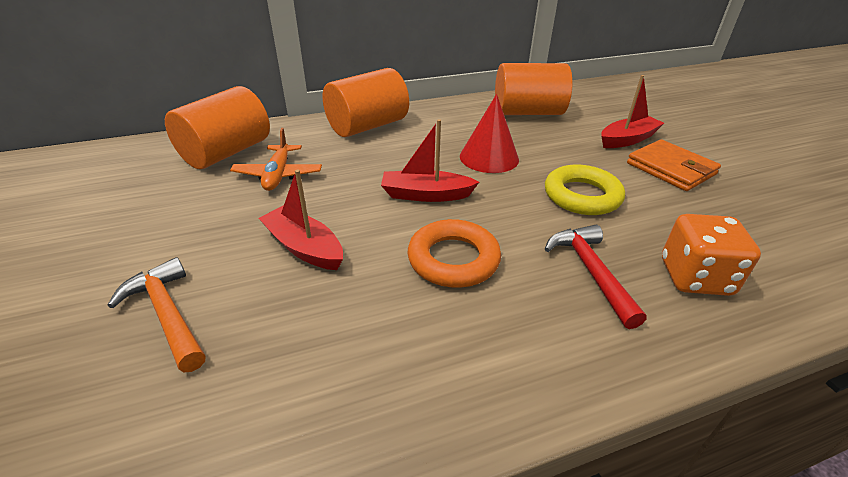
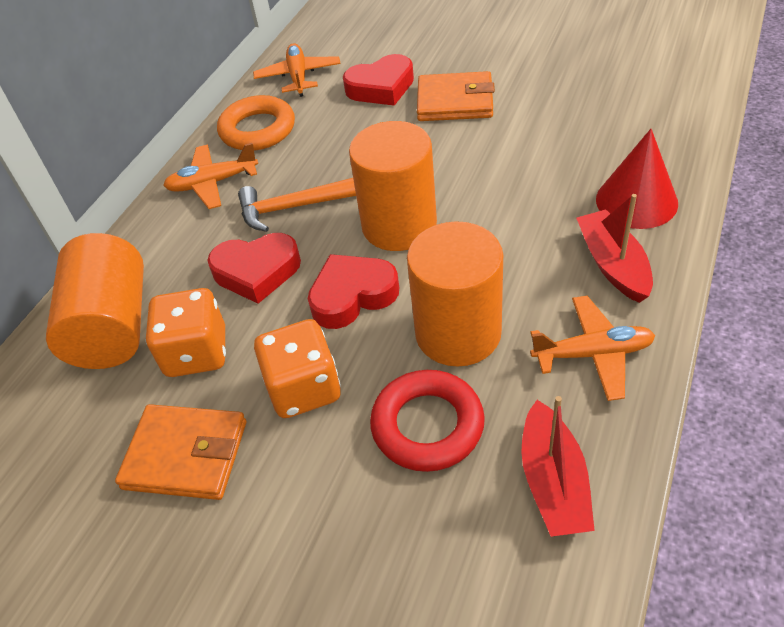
orange dice: [662,214,761,296] = 1 -> [146,288,226,377] [254,319,341,418] = 2
orange plane: [230,128,322,191] = 1 -> [163,143,258,209] [253,43,341,97] [530,296,655,401] = 3
orange wallet: [627,139,721,191] = 1 -> [115,404,246,500] [417,71,495,121] = 2
red boat: [259,170,343,270] [381,119,479,202] [602,75,664,148] = 3 -> [521,396,595,537] [576,194,653,303] = 2
red hammer: [545,225,647,329] = 1 -> none = 0
red heart: none = 0 -> [207,233,301,304] [308,254,399,329] [343,54,414,106] = 3
red ring: none = 0 -> [370,370,485,472] = 1
yellow ring: [545,164,625,215] = 1 -> none = 0

